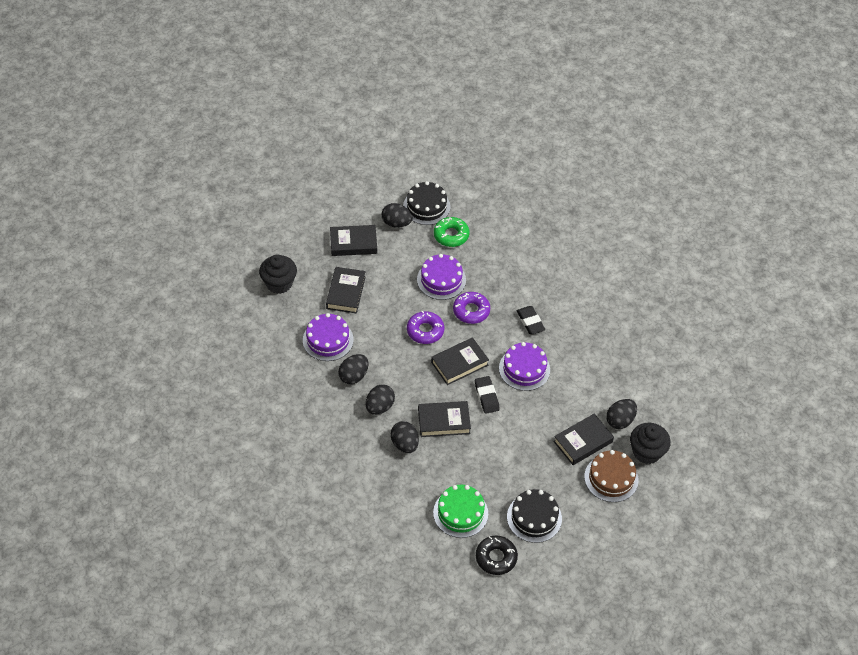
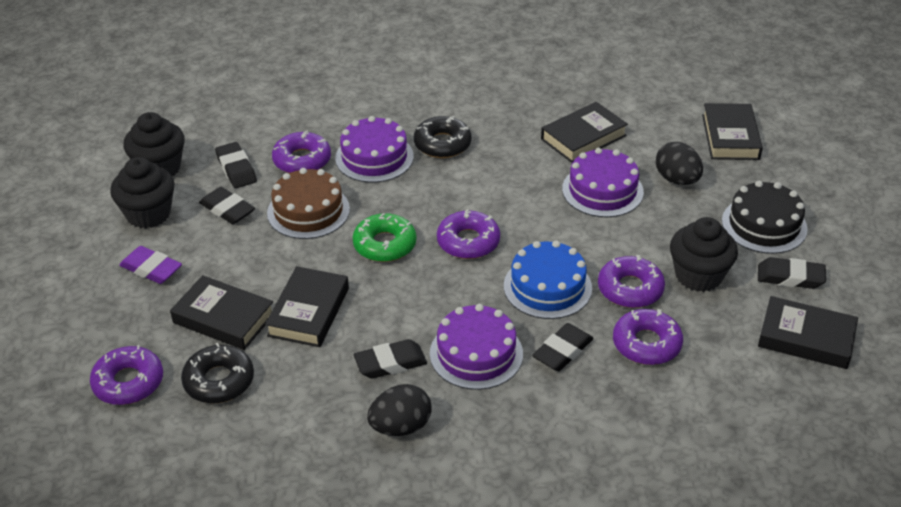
black cake: [403,181,450,225] [507,489,562,543] = 2 -> [722,181,808,254] = 1
black cupcake: [259,255,297,294] [630,423,671,464] = 2 -> [110,157,175,228] [123,112,185,176] [670,217,738,292] = 3
black donut: [476,536,518,575] = 1 -> [181,343,254,404] [414,116,472,158] = 2
black egg: [338,354,368,384] [366,384,395,415] [382,203,413,228] [391,421,419,453] [606,399,637,429] = 5 -> [367,384,432,436] [656,142,703,185] = 2
black eraser: [475,376,500,414] [517,306,545,334] = 2 -> [199,187,255,224] [215,142,257,188] [354,339,427,379] [532,323,594,371] [758,257,826,289] = 5
blue cake: none = 0 -> [504,241,592,319] = 1
green cake: [433,485,488,538] = 1 -> none = 0
purple donut: [407,311,445,344] [453,292,490,324] = 2 -> [90,345,163,405] [272,131,331,173] [437,209,500,259] [598,255,665,308] [613,309,683,365] = 5
purple eraser: none = 0 -> [119,246,182,284] = 1

